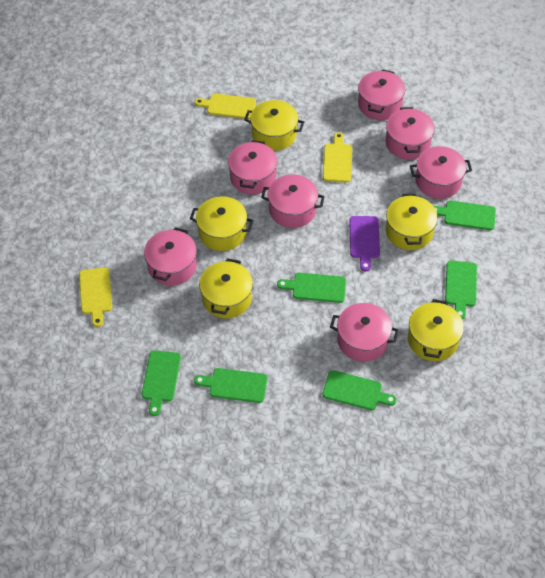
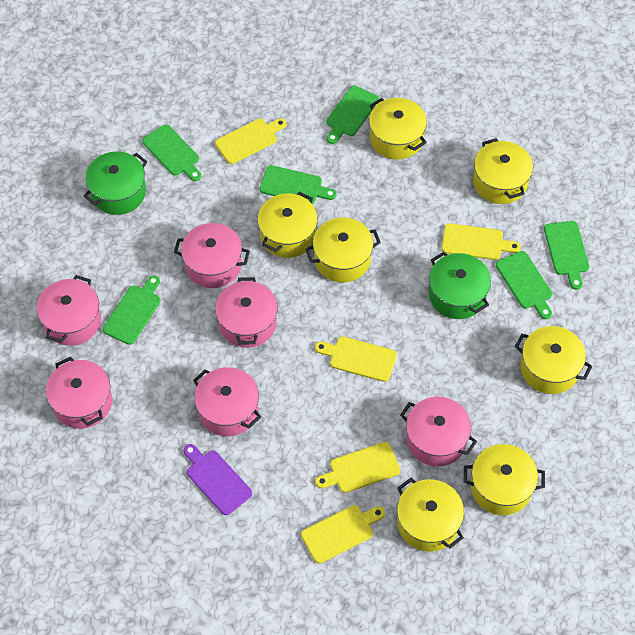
green pot: none = 0 -> [84,151,147,215] [429,252,491,319] = 2
pink pot: [144,227,197,286] [228,140,278,195] [261,174,325,228] [330,303,399,362] [358,69,405,120] [386,107,435,160] [410,146,472,199] = 7 -> [37,275,101,346] [46,357,112,429] [174,223,250,288] [193,367,261,436] [215,277,278,348] [400,397,477,466] = 6
yellow cutting board: [79,267,112,327] [195,94,256,119] [323,132,352,182] = 3 -> [215,118,286,164] [301,505,385,563] [315,336,397,382] [315,442,400,493] [442,223,521,260] = 5
yellow pot: [190,196,254,251] [199,258,253,318] [244,100,304,151] [386,194,438,250] [408,299,464,361] = 5 -> [257,191,318,258] [305,217,381,282] [369,98,427,159] [397,478,464,552] [464,444,545,515] [473,138,533,204] [515,326,592,394] = 7

